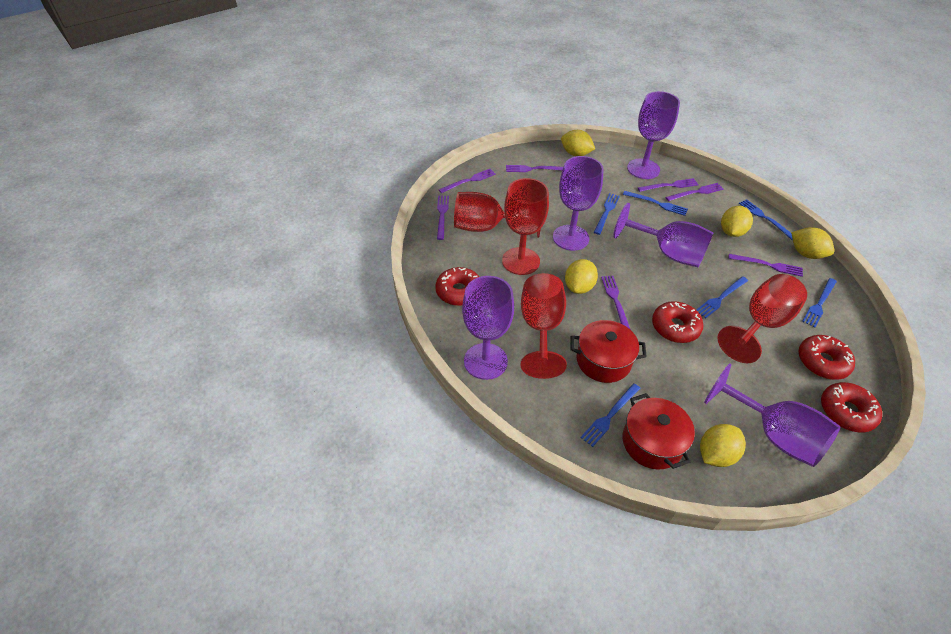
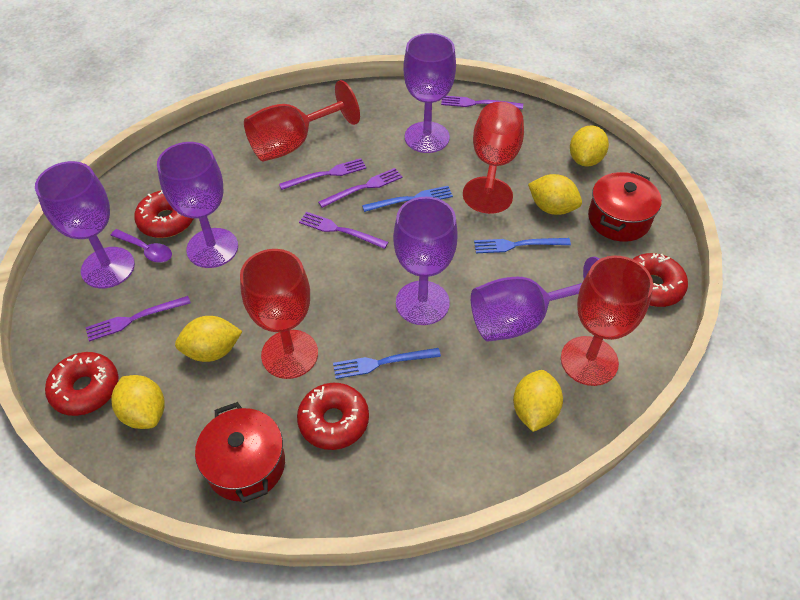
blue fork: [580,383,641,447] [594,193,620,235] [623,191,688,216] [696,276,748,318] [739,199,793,240] [802,278,837,327] = 6 -> [333,348,441,379] [362,186,453,212] [474,238,571,253] = 3
purple fork: [437,196,449,240] [439,169,496,193] [506,165,563,172] [601,276,631,330] [638,178,699,192] [665,183,724,201] [728,254,803,277] = 7 -> [85,296,191,342] [279,158,366,190] [299,212,389,249] [318,168,403,208] [441,96,523,109] = 5
purple spoon: none = 0 -> [110,229,172,263] = 1

